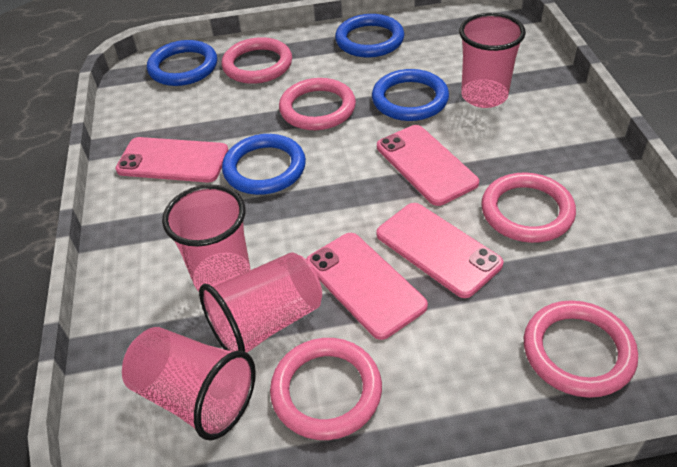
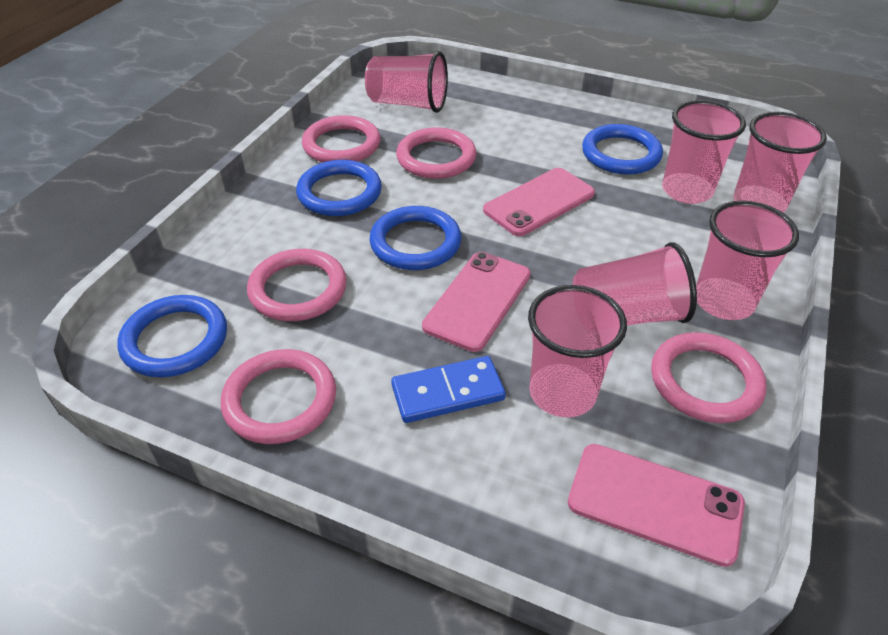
blue domino: none = 0 -> [391,356,506,423] = 1
pink cup: [122,327,256,440] [162,184,251,291] [199,252,322,353] [459,13,526,108] = 4 -> [365,51,448,113] [528,285,627,418] [573,242,697,325] [662,100,746,204] [696,201,799,320] [733,112,827,213] = 6
pink phone: [115,137,229,182] [306,233,428,340] [376,203,503,298] [377,125,479,206] = 4 -> [422,252,531,352] [483,168,595,236] [568,444,745,567] = 3

